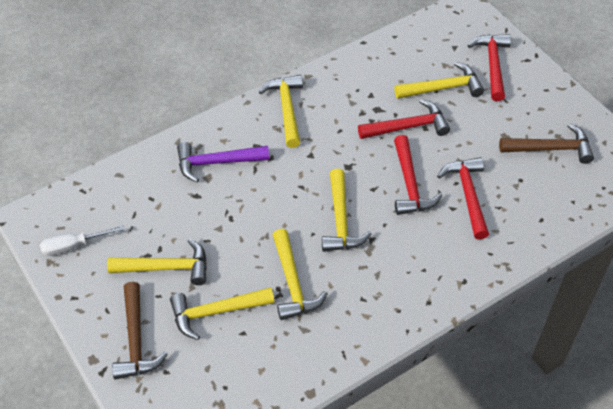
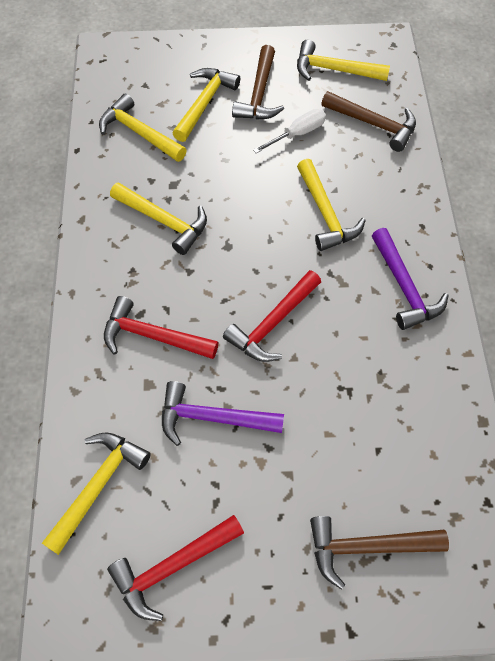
brown hammer: [112,282,168,380] [499,123,594,164] = 2 -> [232,45,284,120] [310,516,449,590] [321,91,416,152] = 3
purple hammer: [177,142,269,182] = 1 -> [162,381,284,446] [372,228,449,330] = 2
red hammer: [358,99,450,139] [394,135,442,215] [437,157,489,240] [468,34,511,101] = 4 -> [104,296,219,359] [107,515,244,621] [223,270,321,362] = 3

